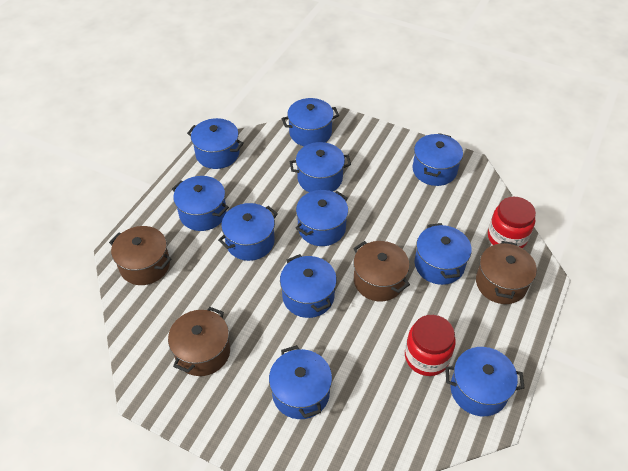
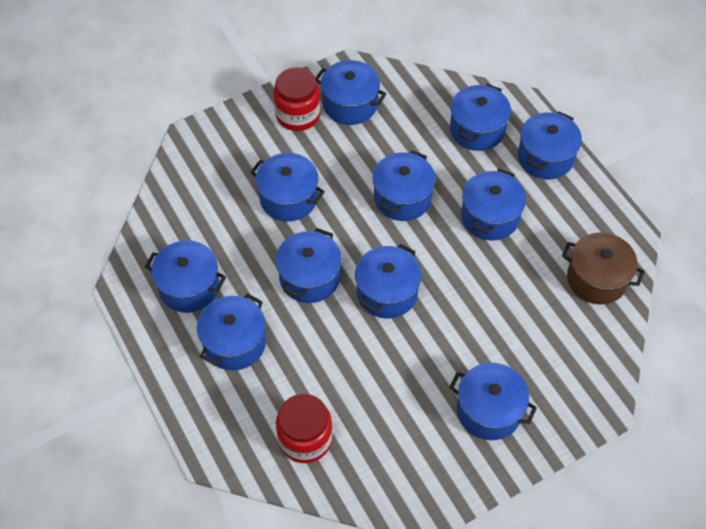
brown pot: [109,226,171,285] [168,307,230,376] [353,241,410,301] [476,241,537,304] = 4 -> [562,232,645,305] = 1

